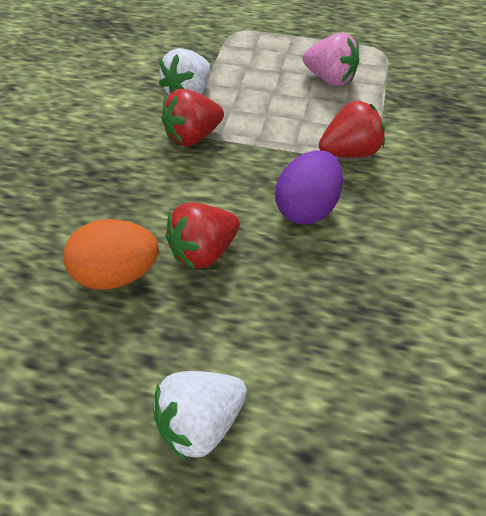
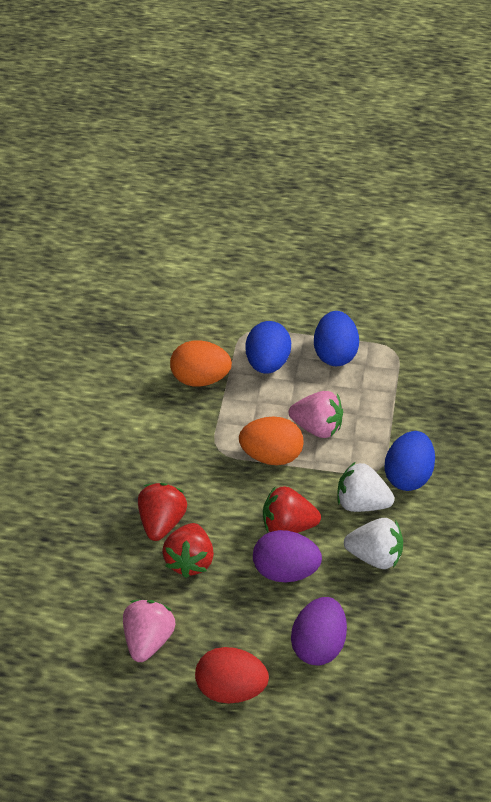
blue egg: none = 0 -> [246,321,291,374] [314,311,359,366] [384,431,435,491] = 3
orange egg: [63,219,159,290] = 1 -> [170,340,232,387] [239,416,303,465] = 2
pink strawberry: [303,33,359,86] = 1 -> [123,600,175,662] [289,391,343,438] = 2
purple egg: [275,150,343,225] = 1 -> [253,530,322,582] [291,597,347,666] = 2
red egg: none = 0 -> [195,647,269,703] = 1

